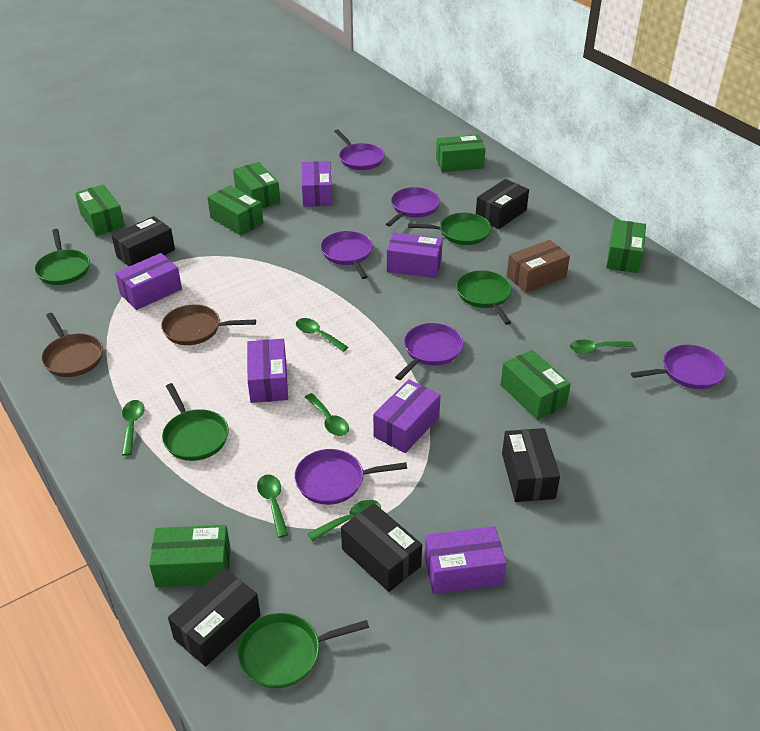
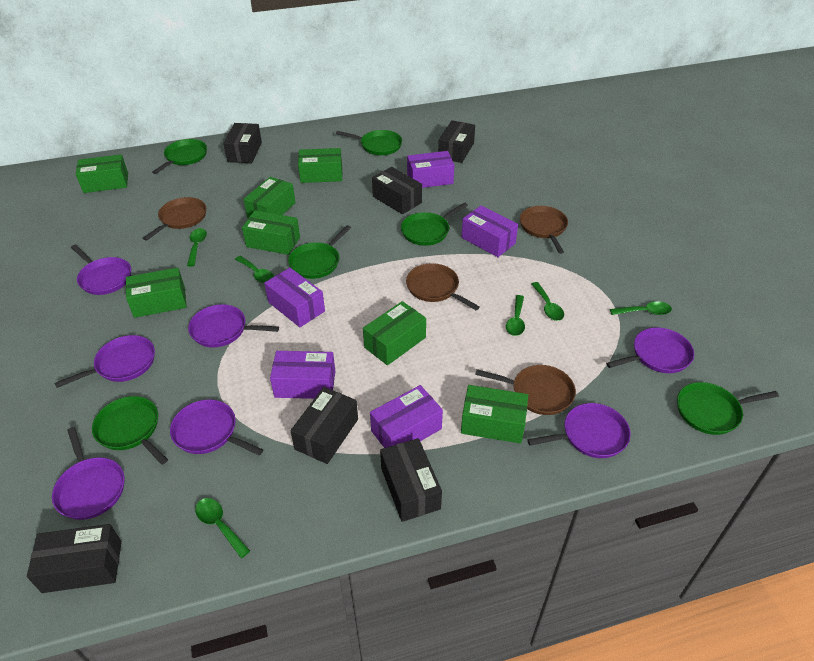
black box: [111,216,175,266] [168,568,261,667] [341,503,422,592] [476,179,529,229] [502,428,560,502] = 5 -> [27,524,122,593] [223,123,262,163] [290,387,358,464] [372,167,422,214] [380,438,442,522] [438,120,475,163] = 6
brown box: [507,240,570,293] = 1 -> none = 0
brown pan: [41,313,103,377] [161,305,256,345] = 2 -> [143,197,206,241] [406,263,480,310] [475,365,576,415] [520,206,568,254] = 4
green pan: [34,229,90,285] [162,383,229,461] [237,613,369,688] [408,213,491,245] [456,270,512,325] = 5 -> [92,396,168,465] [152,139,207,174] [288,225,351,279] [336,130,402,155] [401,202,468,246] [677,382,779,435] = 6
purple box: [115,253,182,310] [247,339,288,403] [302,161,332,207] [373,379,441,453] [387,232,443,278] [424,526,507,594] = 6 -> [264,268,325,327] [270,351,335,399] [370,385,443,448] [407,151,454,188] [462,206,518,257] = 5
purple pan: [294,449,407,505] [321,231,373,279] [334,130,385,170] [386,187,440,227] [395,323,463,380] [631,345,726,389] = 6 -> [52,427,124,520] [55,335,155,388] [71,245,131,295] [170,399,263,455] [188,304,279,347] [527,403,631,458] [606,327,694,373] = 7

